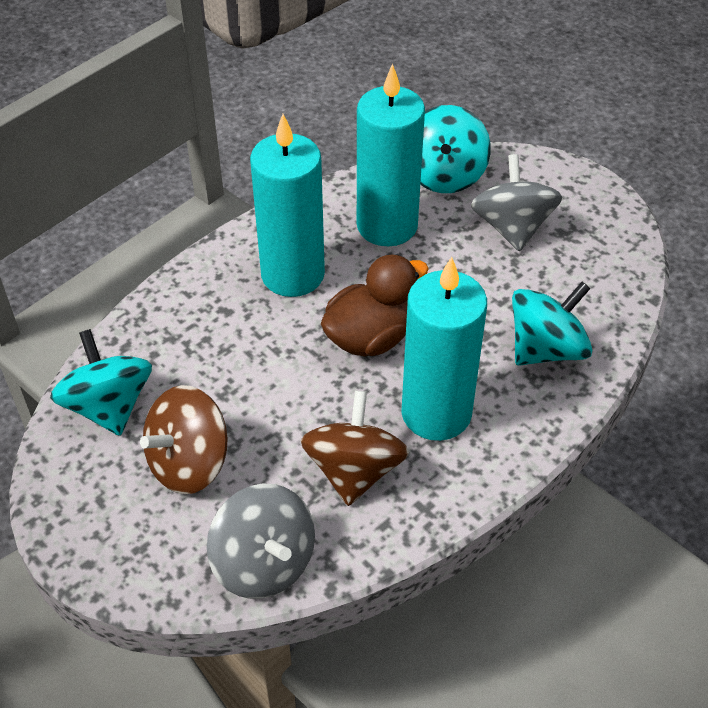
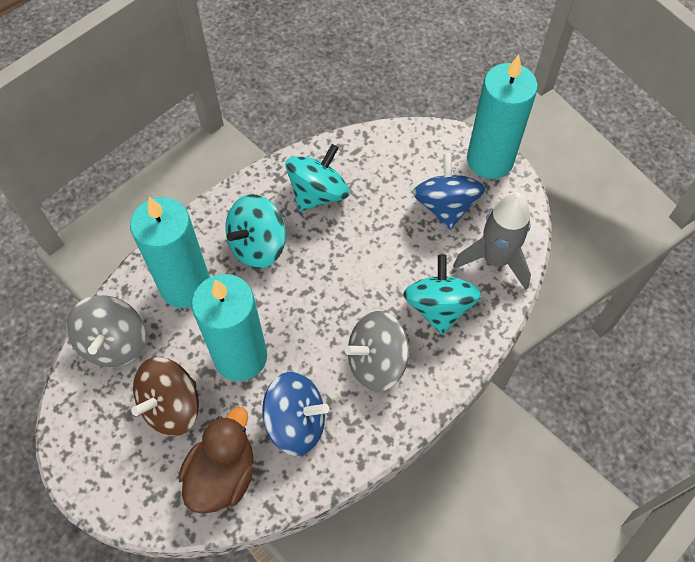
blue spinning top: none = 0 -> [262,372,329,456] [412,153,485,230] = 2
brown spinning top: [140,385,228,494] [301,391,409,506] = 2 -> [131,357,199,436] = 1
grey rocket: none = 0 -> [453,192,531,290] = 1

